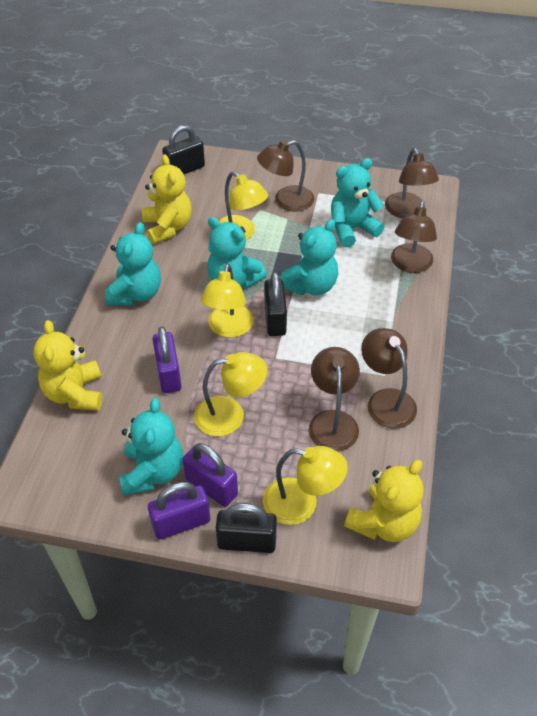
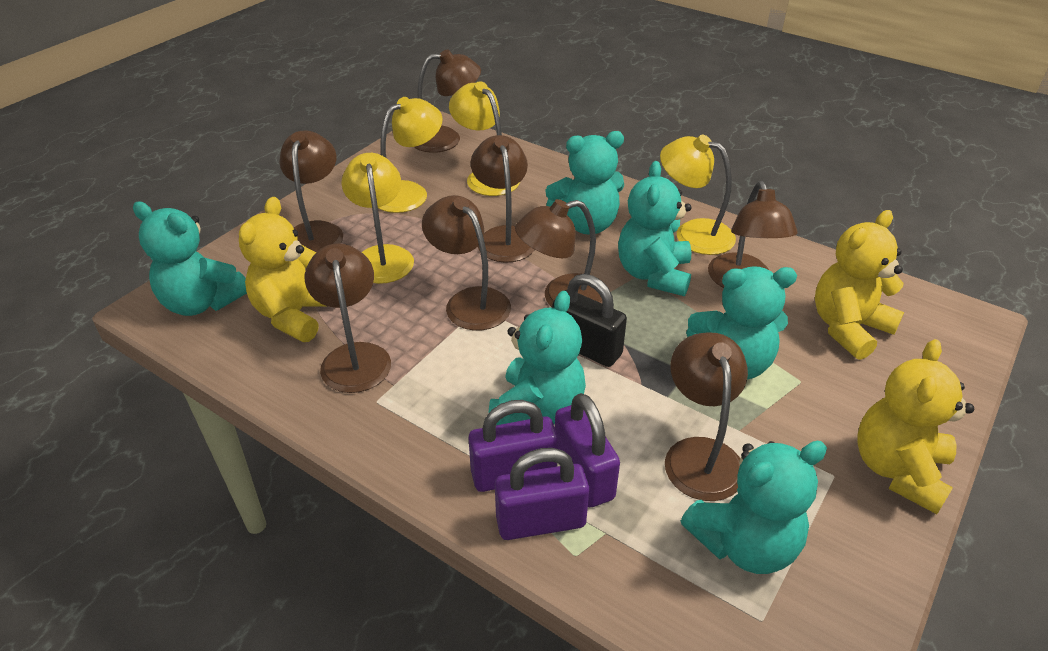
black padlock: [162,125,205,174] [215,503,277,553] [264,272,287,336] = 3 -> [552,274,627,367] = 1
brown lamp: [257,140,314,211] [309,347,360,452] [361,328,417,429] [385,148,439,218] [391,201,437,273] = 5 -> [280,130,343,252] [305,243,391,393] [414,50,481,153] [422,195,511,331] [471,135,535,263] [515,199,603,307] [665,332,748,501] [708,181,798,288] = 8
turquoise teddy bear: [105,222,161,306] [119,398,183,495] [207,217,267,289] [280,219,338,295] [331,158,384,247] = 5 -> [133,201,247,316] [488,291,586,425] [545,131,624,235] [618,161,691,296] [681,441,827,574] [686,266,797,380] = 6

